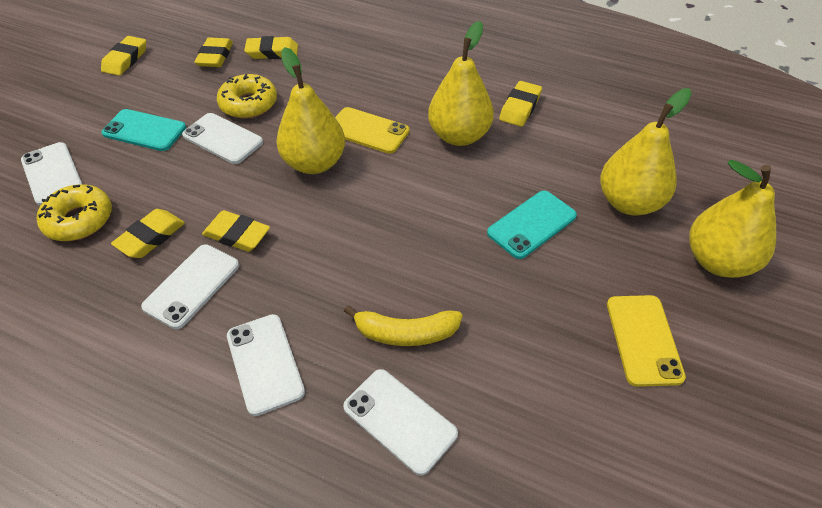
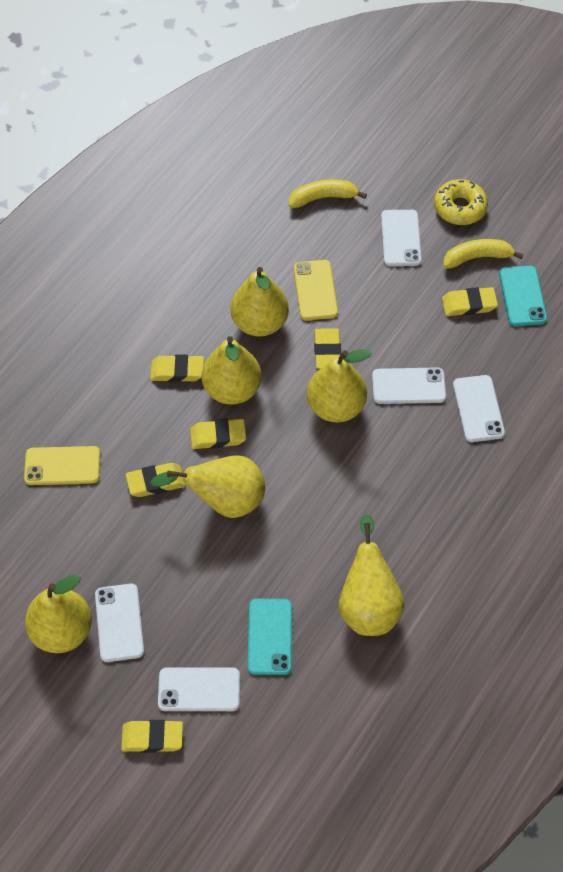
yellow banana: [344,305,463,346] = 1 -> [289,179,367,208] [443,239,523,269] = 2
yellow donut: [37,184,112,241] [217,74,277,119] = 2 -> [434,179,488,225] = 1
yellow pear: [276,47,345,174] [428,21,494,146] [600,88,692,216] [689,160,776,278] = 4 -> [25,575,92,653] [150,455,265,518] [202,336,262,405] [230,267,289,337] [307,349,372,422] [339,515,405,636] = 6

